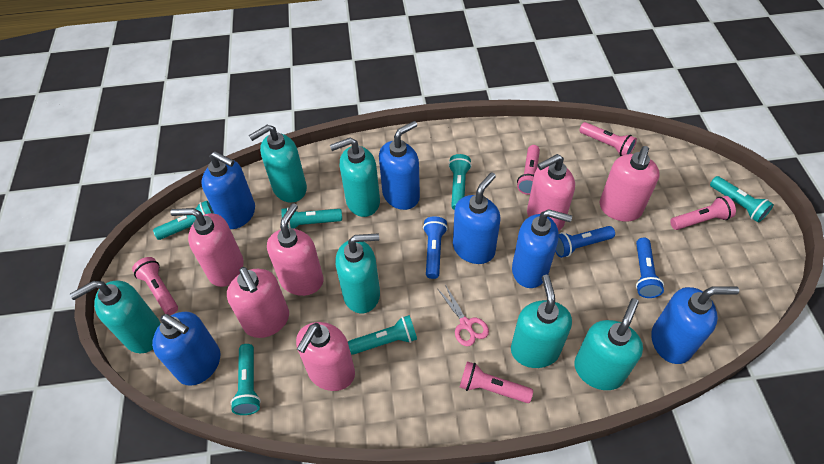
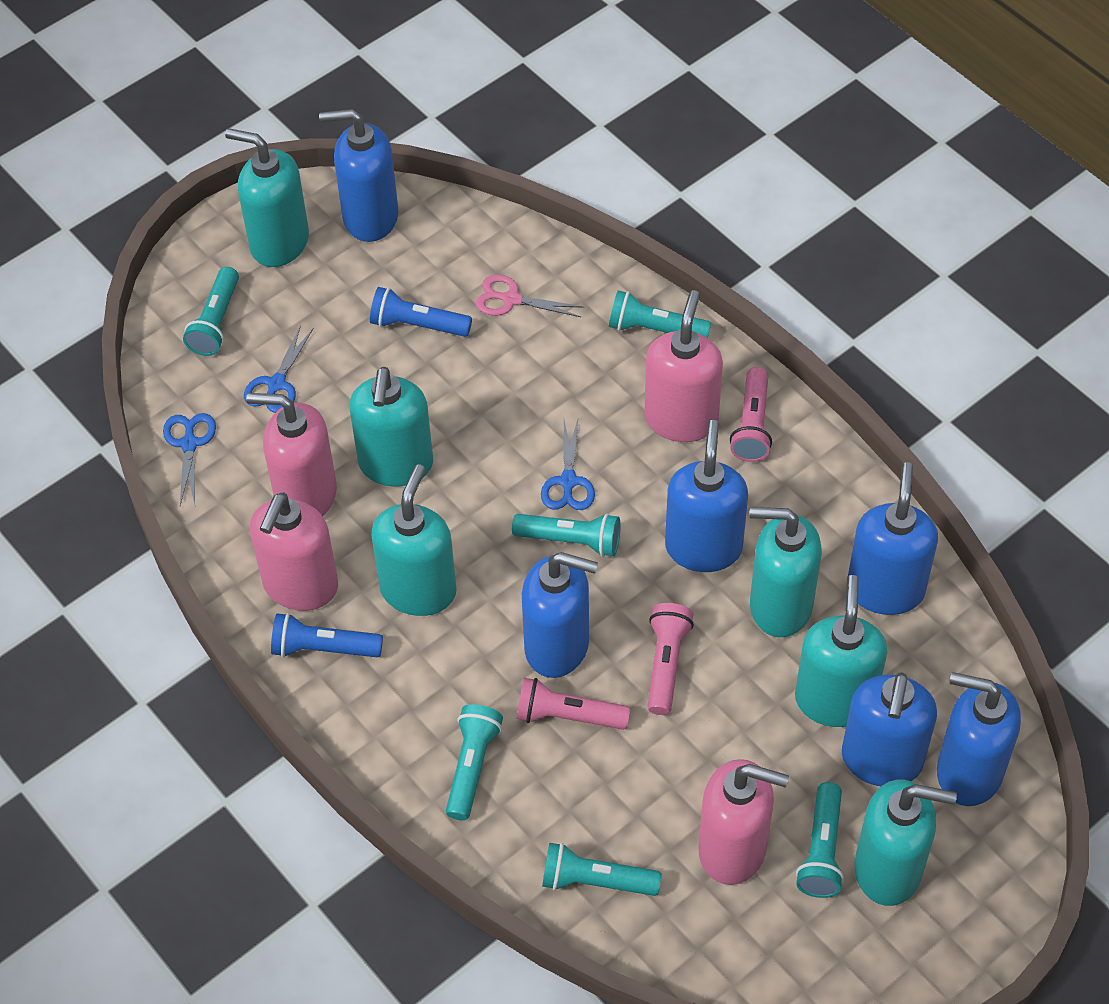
blue flashlight: [423,216,448,279] [555,226,615,258] [636,238,664,298] = 3 -> [271,613,383,657] [370,287,472,337] = 2
blue scissors: none = 0 -> [163,413,216,505] [244,325,314,413] [541,419,595,510] = 3
pink flashlight: [132,257,178,315] [460,361,533,403] [517,145,540,195] [579,122,637,156] [670,196,736,230] = 5 -> [516,678,630,730] [648,603,694,715] [730,367,772,462] = 3
pink soap dispenser: [170,208,244,287] [227,267,289,338] [267,203,324,296] [296,322,355,391] [527,154,575,231] [600,146,660,222] = 6 -> [246,393,337,516] [250,493,338,611] [644,290,723,442] [698,759,789,885] = 4

